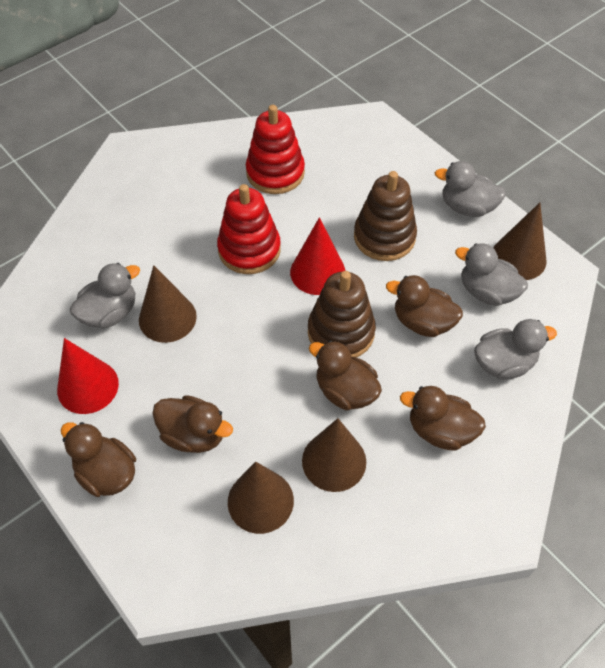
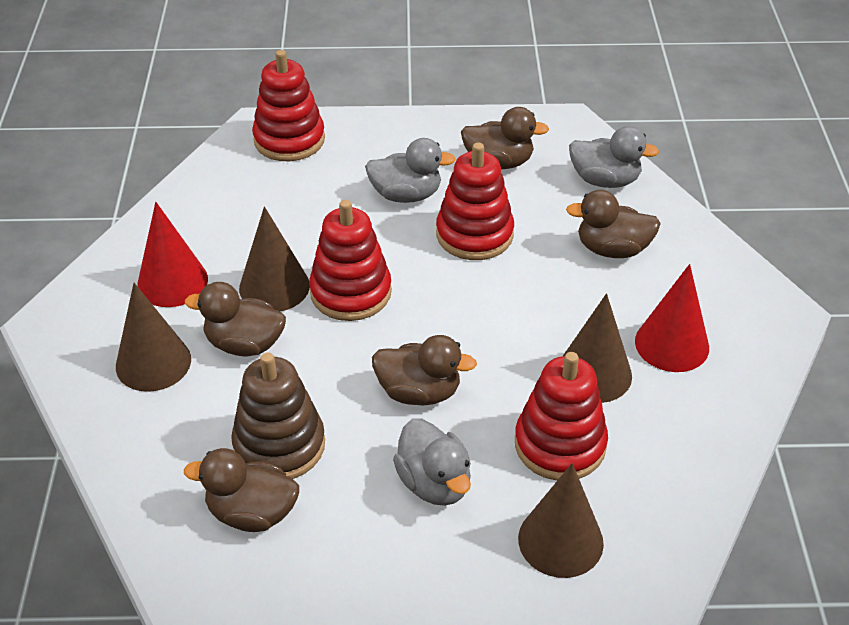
brown stacking toy: [308,271,376,358] [354,171,417,261] = 2 -> [231,352,325,479] = 1
grey duck: [70,263,140,329] [435,161,506,217] [455,243,528,306] [474,319,557,380] = 4 -> [365,138,456,203] [393,418,471,506] [569,126,659,188] = 3
red stacking toy: [217,184,281,274] [246,105,305,194] = 2 -> [252,50,325,161] [309,200,392,321] [436,142,514,260] [515,352,608,481] = 4

